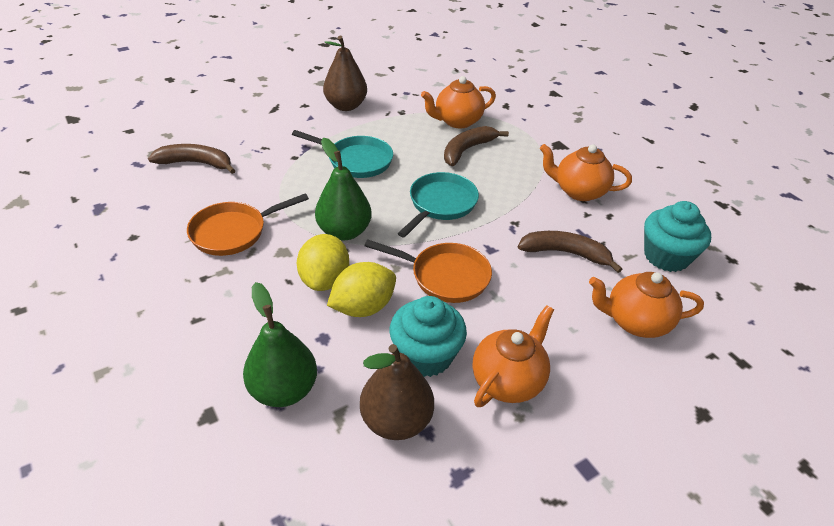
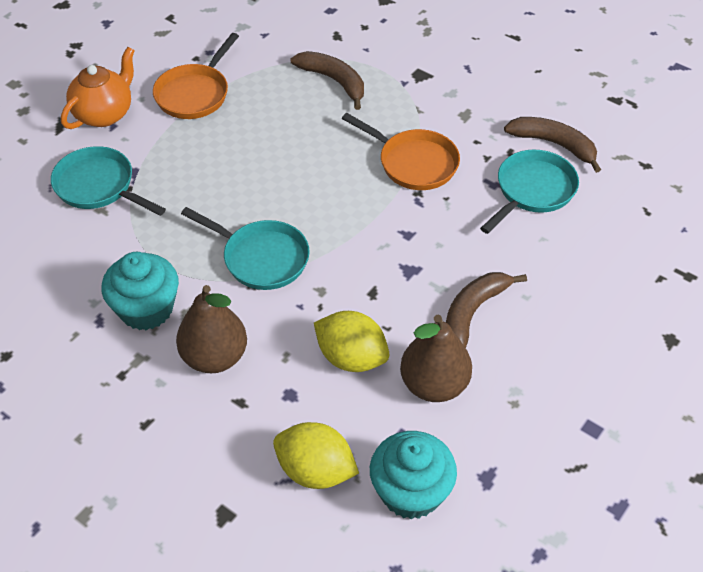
green pear: [243,282,317,407] [315,138,372,240] = 2 -> none = 0
orange teapot: [421,76,496,128] [473,305,554,407] [540,144,632,201] [589,272,704,338] = 4 -> [61,47,135,129] = 1
turquoise pan: [292,130,393,178] [398,172,479,238] = 2 -> [51,146,166,216] [181,207,310,290] [480,150,579,234] = 3

